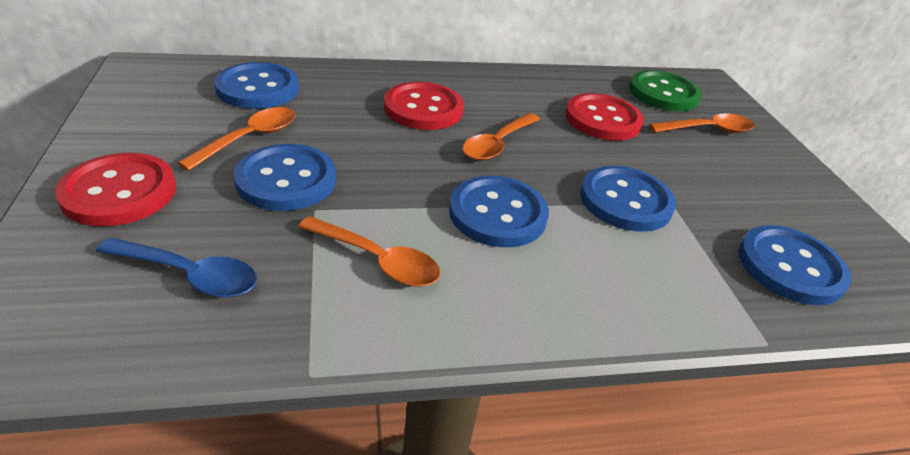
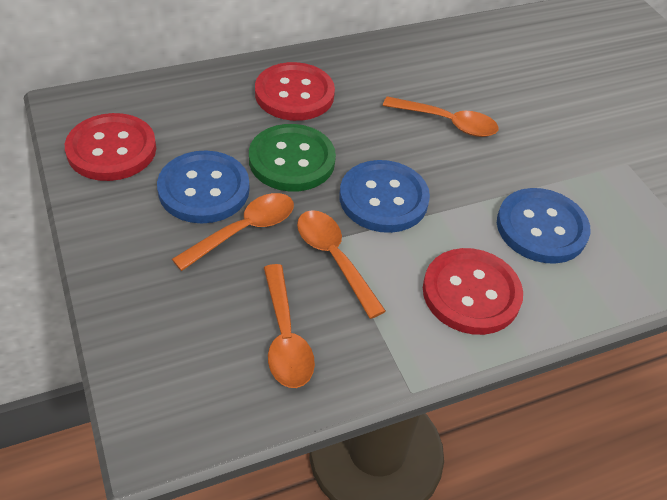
blue button: [214,62,299,109] [234,144,336,211] [449,176,549,247] [580,166,676,232] [739,225,851,305] = 5 -> [157,150,250,223] [340,160,430,233] [497,188,590,264] = 3
blue spoon: [96,237,257,297] = 1 -> none = 0

